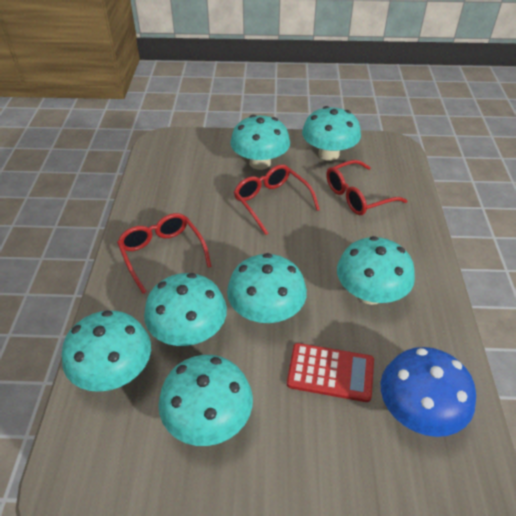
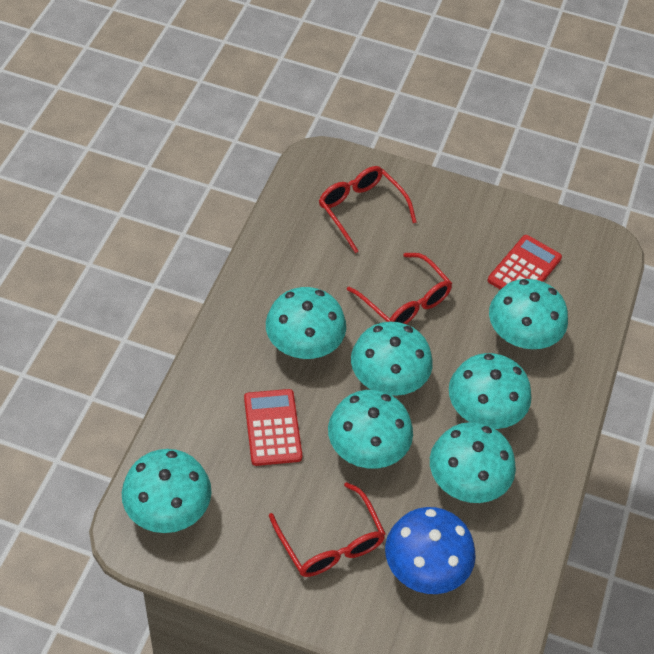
red calculator: [287,343,374,402] = 1 -> [244,389,302,466] [488,235,562,290] = 2

